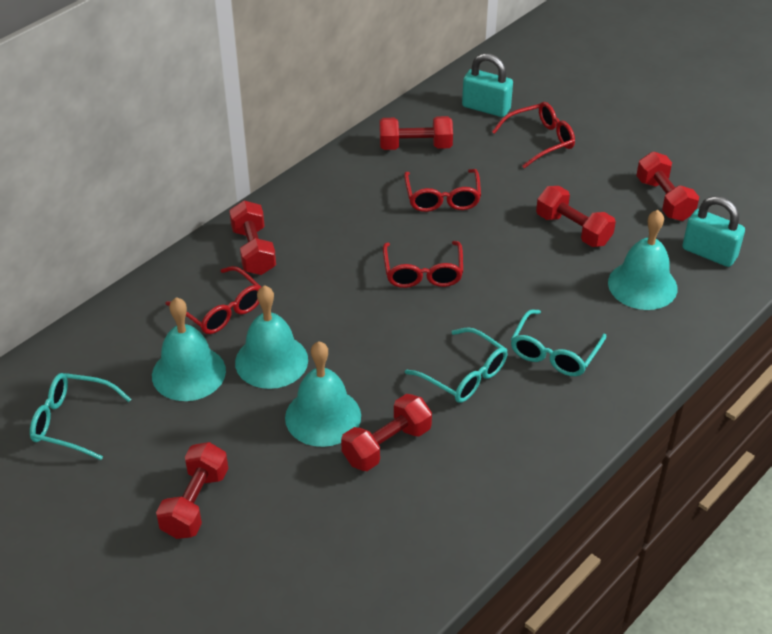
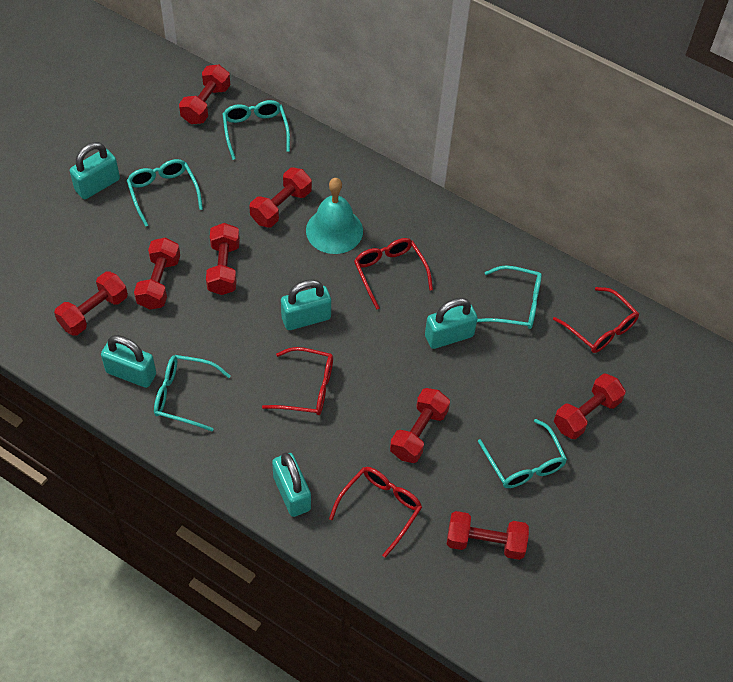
red dumbbell: [156,442,228,539] [229,200,276,275] [341,394,432,471] [380,116,453,150] [536,186,616,247] [636,152,699,221] = 6 -> [54,271,128,336] [134,238,180,309] [179,64,230,124] [206,223,240,295] [249,168,312,227] [390,388,450,463] [447,511,529,560] [554,373,626,439] = 8
turquoise bell: [152,297,226,401] [235,285,308,389] [285,341,361,447] [608,210,677,310] = 4 -> [306,178,363,254] = 1
turquoise glasses: [30,373,131,460] [405,327,508,403] [511,309,606,376] = 3 -> [127,159,203,227] [154,355,231,431] [222,100,290,160] [477,266,542,329] [478,419,567,488] = 5
turquoise padlock: [462,53,513,117] [682,196,745,267] = 2 -> [70,142,120,199] [101,335,156,388] [272,452,311,517] [281,279,331,330] [425,298,478,349] = 5

